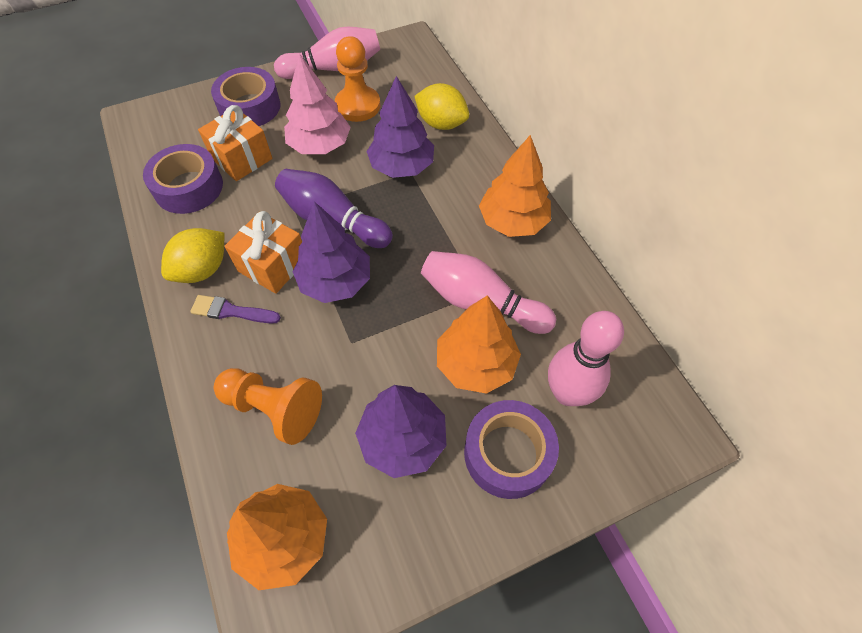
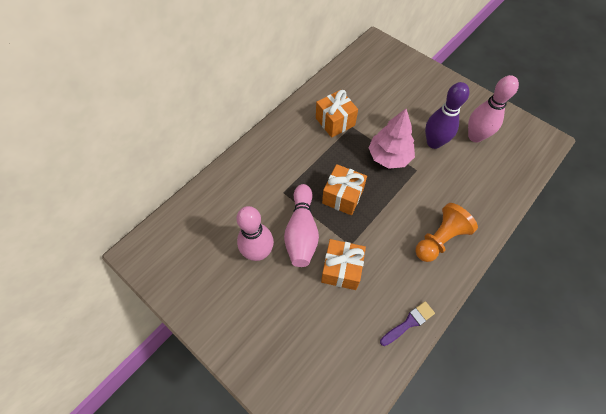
orange gift: [198,105,272,181] [225,211,302,294] = 2 -> [316,90,358,138] [321,239,366,290] [322,164,367,215] = 3
orange pawn: [214,368,322,445] [335,36,380,122] = 2 -> [416,203,478,262] = 1
orange tree: [227,484,327,590] [437,296,521,394] [479,135,551,237] = 3 -> none = 0
purple tape: [143,144,223,214] [211,67,281,126] [464,400,559,499] = 3 -> none = 0
purple tree: [293,201,370,303] [355,385,447,478] [366,76,434,178] = 3 -> none = 0
yellow lemon: [161,228,224,283] [414,83,469,130] = 2 -> none = 0

